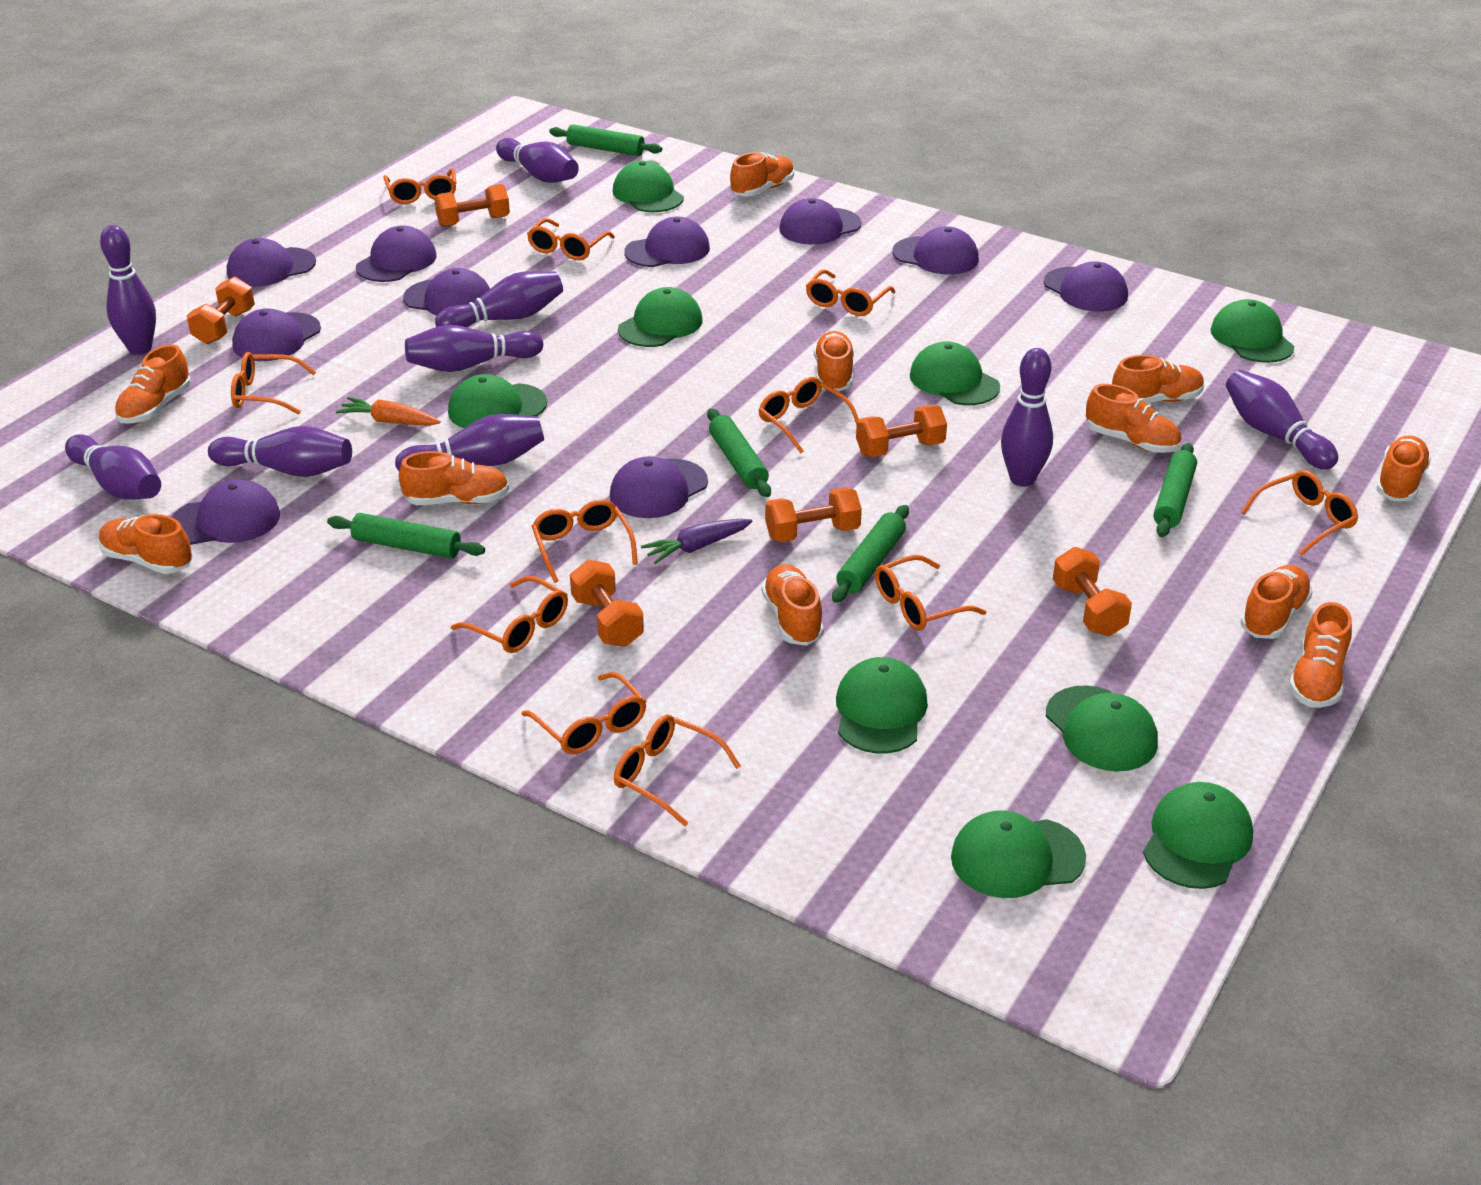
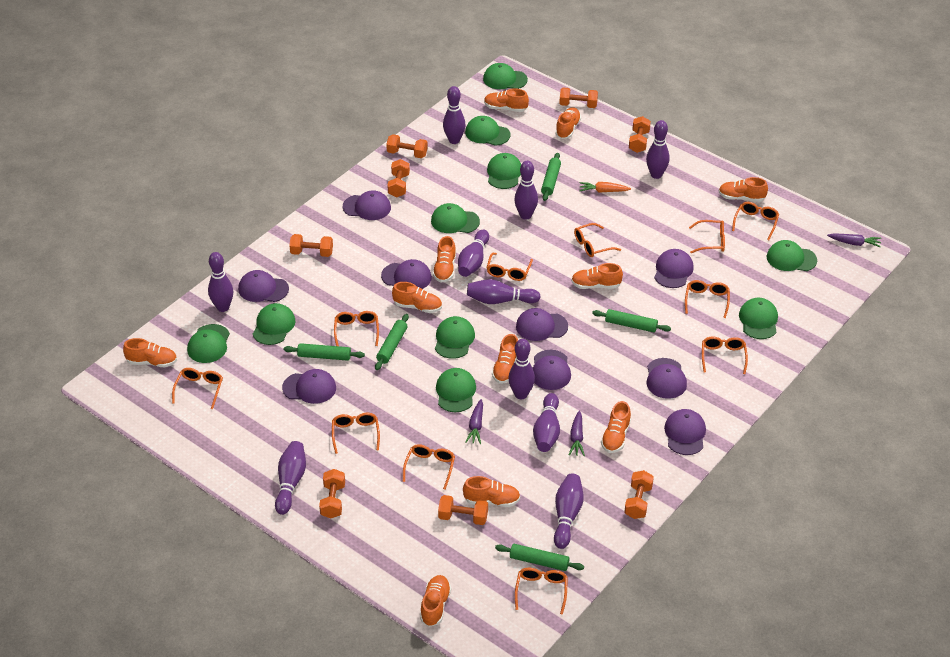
green cap: [448,374,547,428] [613,161,684,212] [618,287,703,347] [836,657,928,753] [910,341,1000,405] [951,810,1086,898] [1046,685,1158,771] [1143,782,1253,889] [1210,299,1294,363] = 9 -> [187,324,230,363] [253,303,295,345] [431,203,480,233] [435,316,475,359] [436,368,476,412] [465,116,510,146] [483,63,528,89] [487,153,521,189] [739,298,778,339] [767,240,817,271] = 10
orange dumbbell: [187,276,255,344] [434,184,510,227] [570,560,644,647] [765,487,862,542] [856,405,947,457] [1053,547,1132,636] = 6 -> [289,234,333,257] [319,469,345,519] [386,134,428,158] [387,159,410,198] [438,495,488,525] [559,88,598,108] [624,470,654,519] [629,116,651,153] = 8
purple bowling pin: [65,434,161,500] [100,225,156,355] [208,426,352,477] [395,414,544,471] [405,325,543,372] [435,271,563,327] [496,138,579,183] [1001,348,1053,487] [1226,370,1338,470] = 9 -> [208,252,233,312] [275,441,306,515] [443,86,466,144] [458,230,489,277] [467,279,541,304] [508,339,535,399] [514,161,538,220] [533,393,560,452] [554,474,584,549] [646,120,669,179] = 10
purple cap: [172,479,280,545] [227,238,316,287] [232,308,321,361] [356,226,437,282] [403,268,490,316] [610,456,708,518] [624,217,710,267] [779,198,861,245] [892,226,979,275] [1044,261,1128,311] = 10 -> [238,270,289,302] [282,369,336,404] [343,191,391,220] [381,259,432,289] [516,308,568,341] [533,350,571,390] [647,358,687,399] [654,249,694,288] [664,409,706,455] = 9
purple carrot: [641,519,753,564] = 1 -> [465,399,483,444] [569,411,585,456] [827,233,881,247] = 3

